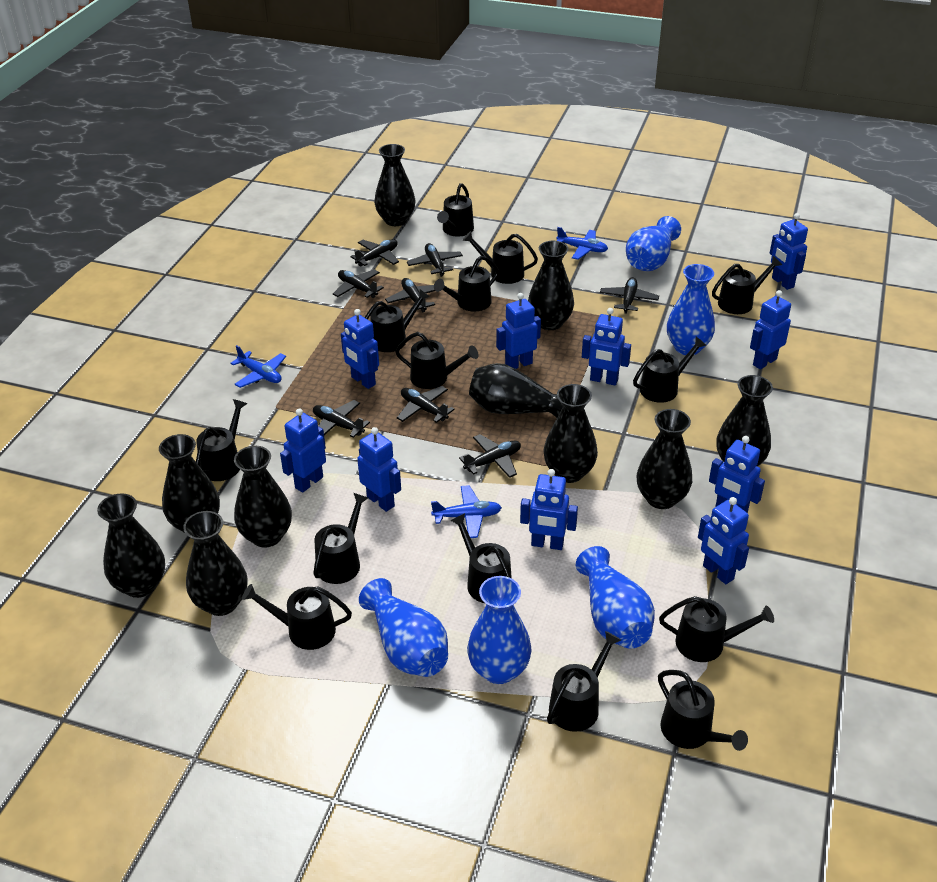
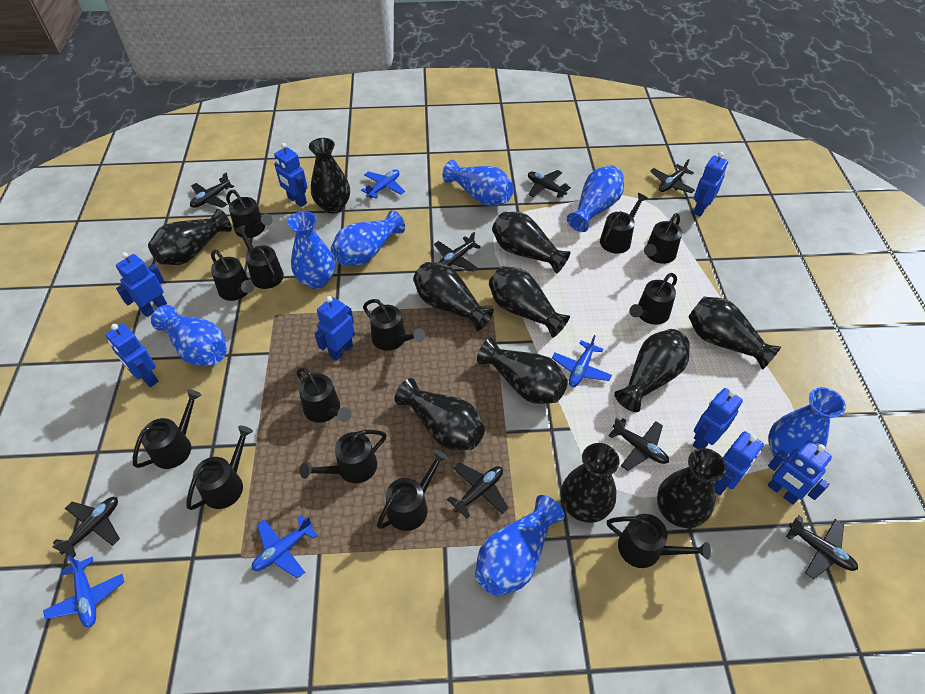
black vase: [97,493,165,598] [159,434,220,533] [183,511,247,616] [234,446,292,548] [374,144,416,226] [469,363,563,418] [528,241,574,330] [543,384,598,483] [637,409,692,509] [716,375,773,466] = 10 -> [148,209,232,265] [309,138,350,213] [395,378,485,450] [413,262,494,331] [477,338,568,404] [489,266,570,338] [492,212,571,274] [561,443,620,523] [614,329,690,412] [657,448,727,528] [688,297,781,370] = 11
black watering can: [196,399,247,481] [242,584,352,650] [313,493,368,584] [365,289,430,352] [395,332,479,389] [434,256,499,312] [437,183,474,236] [450,513,512,603] [463,231,538,284] [547,631,621,732] [633,337,707,403] [658,670,748,751] [659,596,774,662] [712,256,782,314] = 14 -> [133,390,201,469] [187,426,253,510] [211,250,254,301] [226,190,273,238] [234,225,284,289] [296,368,351,423] [299,430,386,483] [363,299,425,351] [377,450,448,531] [600,193,648,254] [607,514,711,568] [629,273,677,325] [644,213,682,264] = 13
blue plane: [230,345,286,388] [431,485,502,538] [556,227,608,260] = 3 -> [43,555,124,627] [252,515,318,579] [361,169,405,199] [552,335,612,387] = 4
blue robot: [280,408,326,493] [341,309,379,389] [357,427,401,512] [496,293,541,369] [520,469,578,550] [582,308,631,386] [698,497,749,584] [709,436,765,513] [750,290,791,369] [770,213,808,290] = 10 -> [106,324,159,387] [116,252,167,317] [274,143,308,207] [315,296,355,361] [693,152,728,217] [693,388,743,449] [714,431,764,495] [768,441,832,504] = 8
blue vase: [359,578,448,677] [467,576,532,684] [576,546,655,649] [626,216,681,271] [667,264,715,355] = 5 -> [151,305,227,366] [288,211,335,289] [331,210,405,266] [442,160,514,206] [475,495,565,597] [567,165,624,232] [768,387,846,464] = 7

